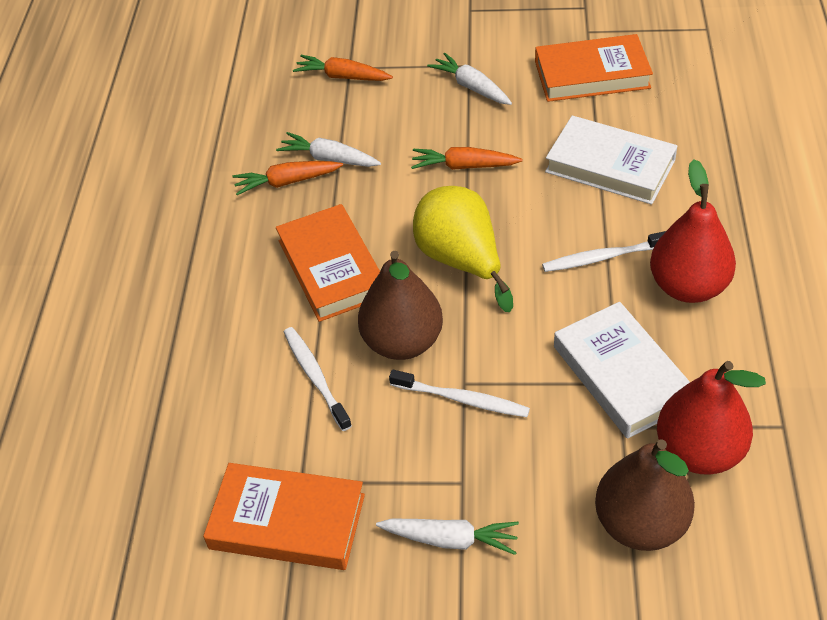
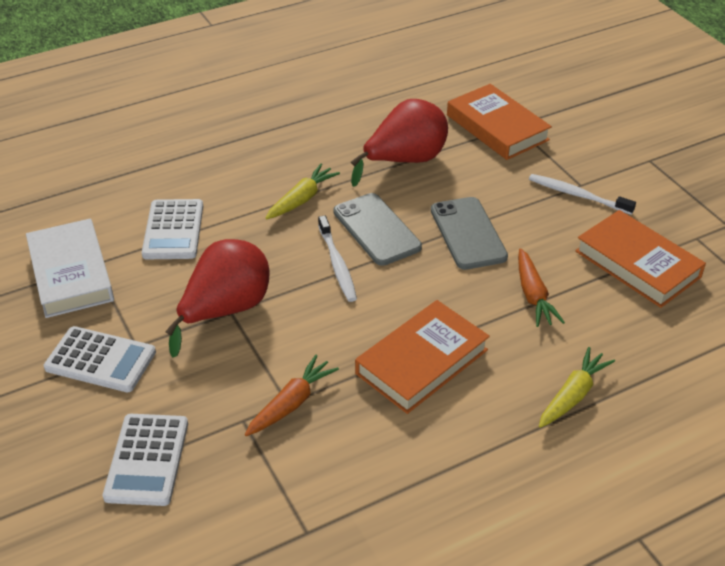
brown pear: [358,251,443,360] [595,439,695,551] = 2 -> none = 0
grey phone: none = 0 -> [333,193,422,266] [431,197,508,270] = 2
orange carrot: [233,161,343,195] [293,55,393,81] [411,147,522,170] = 3 -> [245,355,339,436] [518,248,565,327] = 2
white book: [545,116,678,204] [554,302,690,439] = 2 -> [26,219,114,318] = 1
white calculator: none = 0 -> [44,326,156,392] [103,414,188,506] [142,199,203,259] = 3
white carrot: [276,132,381,167] [376,519,519,555] [427,53,512,105] = 3 -> none = 0
white toothbrush: [284,327,352,431] [389,370,530,417] [542,231,666,272] = 3 -> [318,215,357,302] [529,174,636,215] = 2
yellow carrot: none = 0 -> [266,164,340,219] [539,347,615,428] = 2
yellow pear: [413,186,513,312] = 1 -> none = 0

